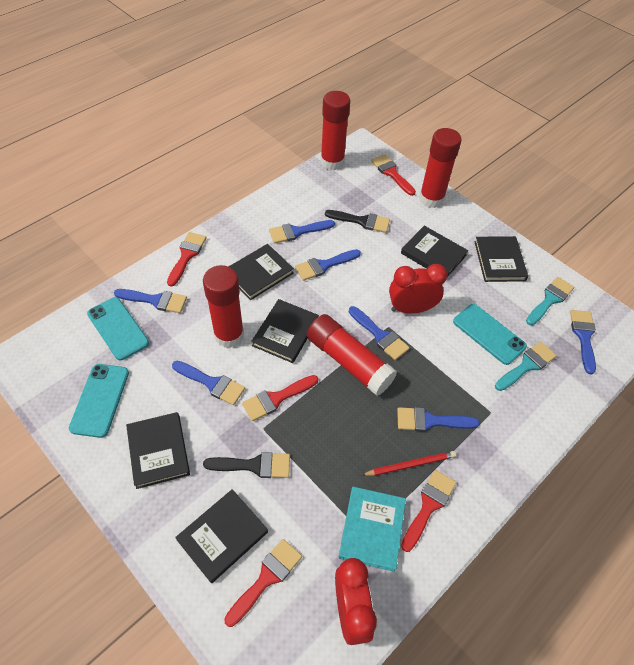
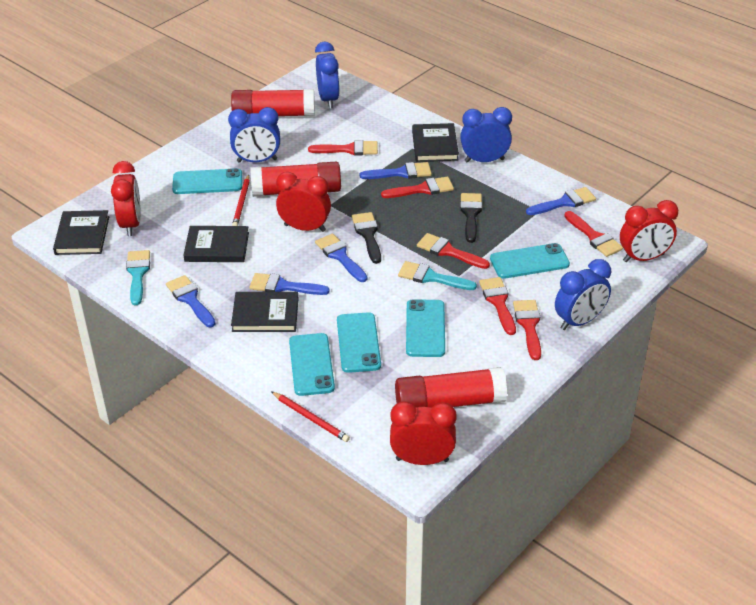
black book: [126,412,190,489] [175,489,268,583] [229,244,294,300] [251,299,319,363] [401,226,468,277] [475,236,528,282] = 6 -> [53,210,109,255] [183,226,249,262] [231,292,299,332] [412,123,459,162] = 4
blue brush: [114,289,187,313] [172,361,245,405] [269,220,335,243] [295,249,361,281] [349,306,410,360] [397,407,480,432] [570,310,596,374] = 7 -> [166,275,216,327] [249,273,330,295] [315,234,367,282] [360,162,432,179] [526,187,596,215] = 5
blue clock: none = 0 -> [228,107,280,163] [315,42,340,108] [460,107,512,163] [555,259,611,330] = 4
red brush: [167,232,206,287] [224,539,302,627] [242,375,318,421] [371,154,416,196] [401,470,456,552] = 5 -> [308,140,378,155] [381,177,454,198] [417,233,490,269] [479,277,516,335] [513,300,541,360] [564,211,623,257] = 6
red clock: [335,558,377,645] [389,264,447,314] = 2 -> [111,161,141,236] [276,172,331,232] [390,401,457,465] [620,200,678,262] = 4
red glue stick: [203,265,244,348] [307,314,397,396] [321,91,350,170] [419,128,462,208] = 4 -> [231,89,315,116] [250,162,341,197] [395,367,507,408] = 3
red pencil: [362,451,456,476] = 1 -> [232,174,250,226] [271,391,350,442] = 2
turquoise book: [339,487,406,572] = 1 -> none = 0
turquoise phone: [69,364,129,438] [87,297,149,360] [453,304,527,365] = 3 -> [172,168,242,194] [289,333,335,396] [337,312,381,373] [406,299,445,357] [490,243,570,279] = 5

